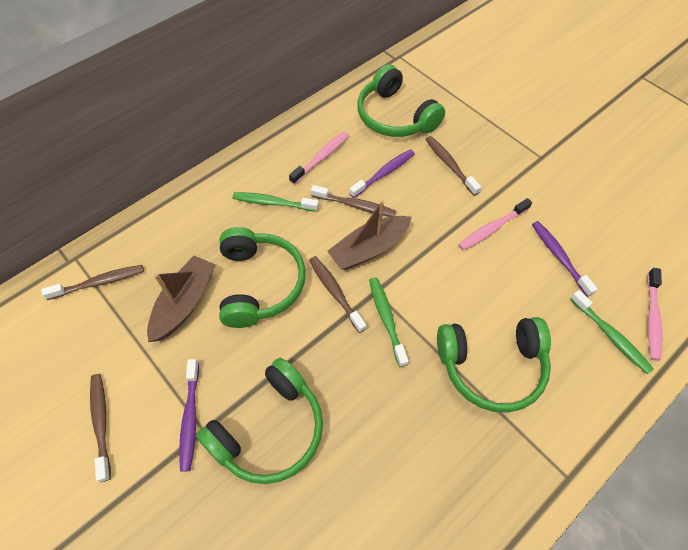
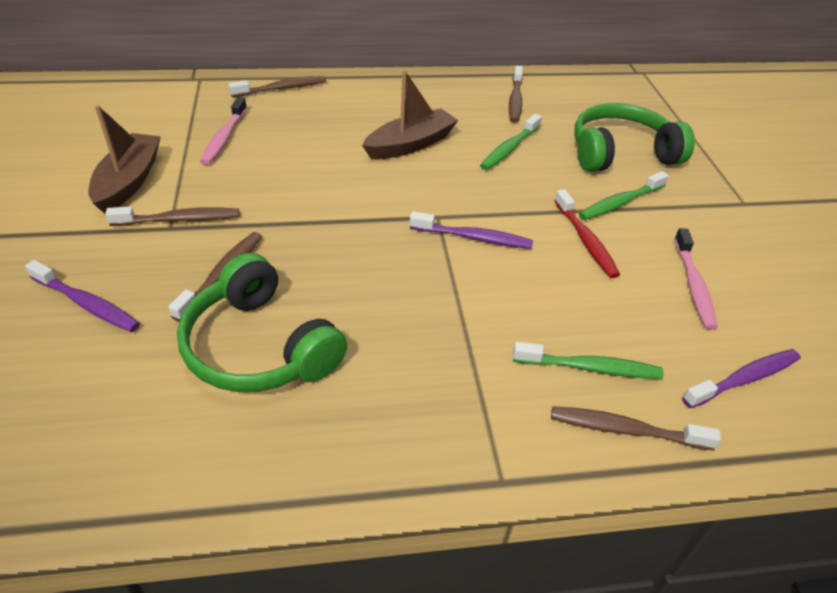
green headphones: [196,358,323,484] [219,227,306,328] [357,64,445,137] [437,317,551,413] = 4 -> [177,253,347,392] [574,103,695,172] = 2
pink toothbrush: [289,132,349,185] [458,198,532,250] [647,268,663,361] = 3 -> [200,97,247,165] [674,228,718,330] = 2
red toothbrush: none = 0 -> [554,189,620,278] = 1

